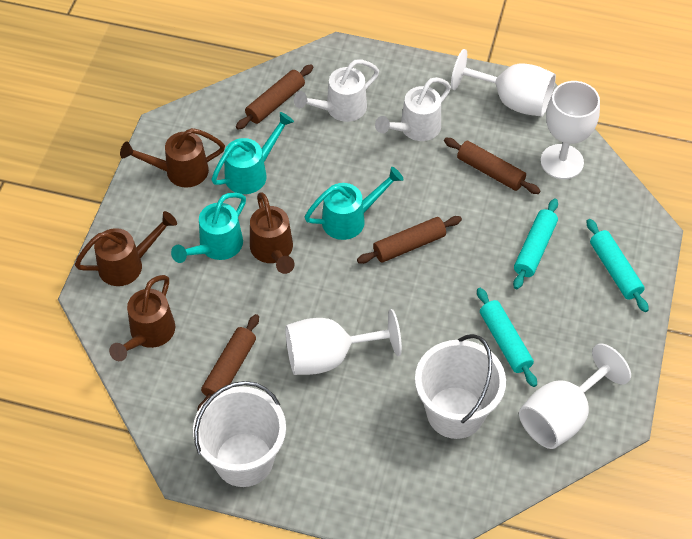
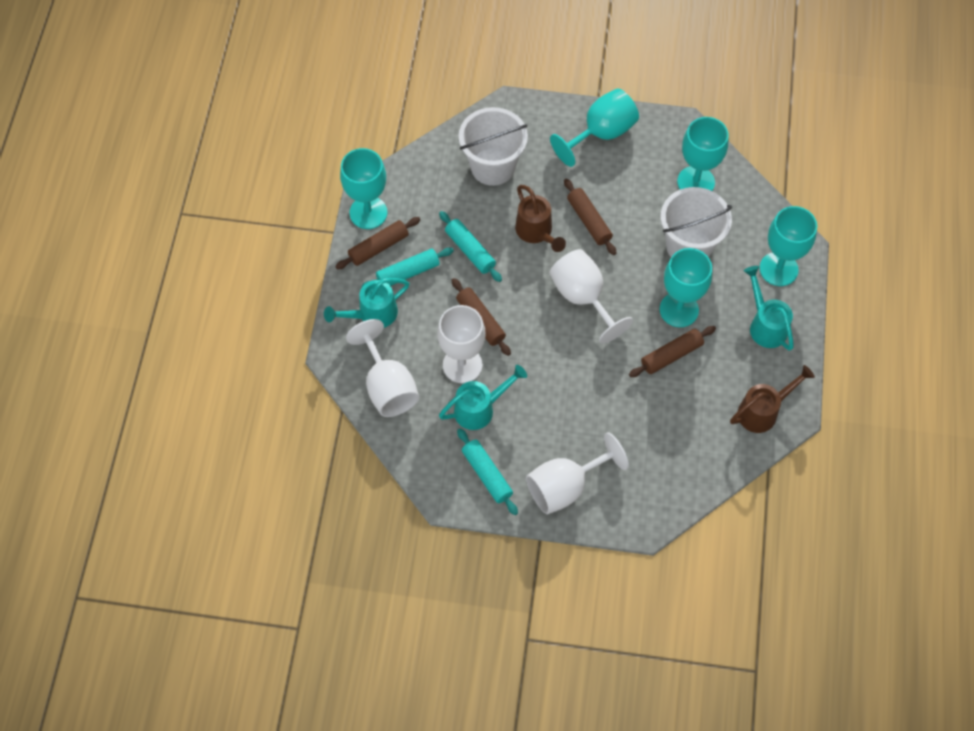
brown watering can: [75,211,177,286] [109,275,175,361] [120,128,225,188] [250,192,295,274] = 4 -> [515,185,566,252] [730,365,815,433] = 2
turquoise goblet: none = 0 -> [340,148,387,229] [550,89,639,167] [660,248,712,327] [677,117,729,191] [760,206,817,286] = 5
white watering can: [294,60,379,122] [375,77,451,141] = 2 -> none = 0

